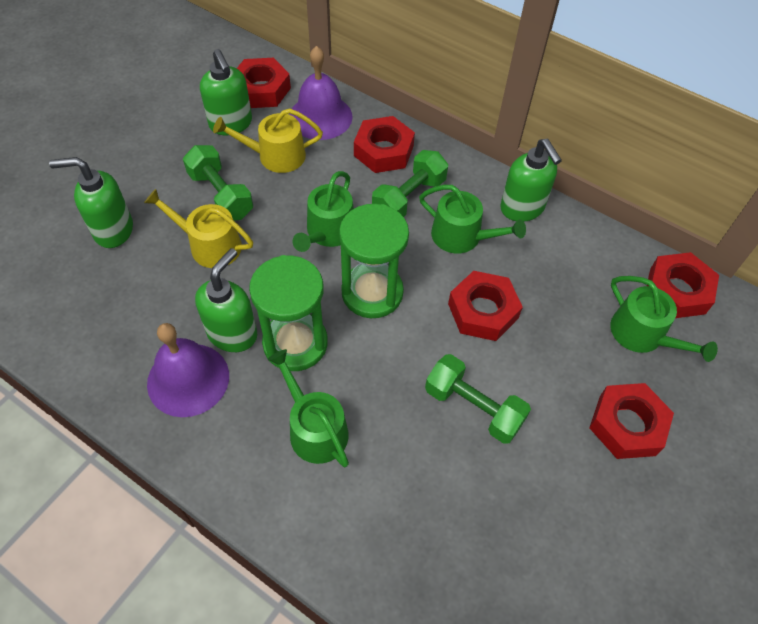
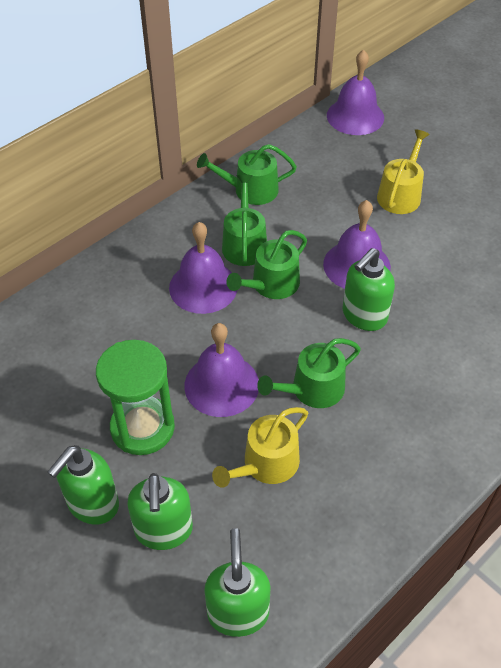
green dumbbell: [183,145,253,221] [372,150,448,217] [425,354,531,444] = 3 -> none = 0
green hourglass: [249,255,328,371] [339,204,409,318] = 2 -> [96,340,175,455] = 1
purple bell: [147,323,229,417] [289,46,353,140] = 2 -> [169,222,237,314] [184,323,259,417] [323,200,391,289] [327,49,384,135] = 4
red nut: [237,58,291,108] [354,116,415,173] [448,271,523,341] [589,383,674,459] [647,252,719,318] = 5 -> none = 0

